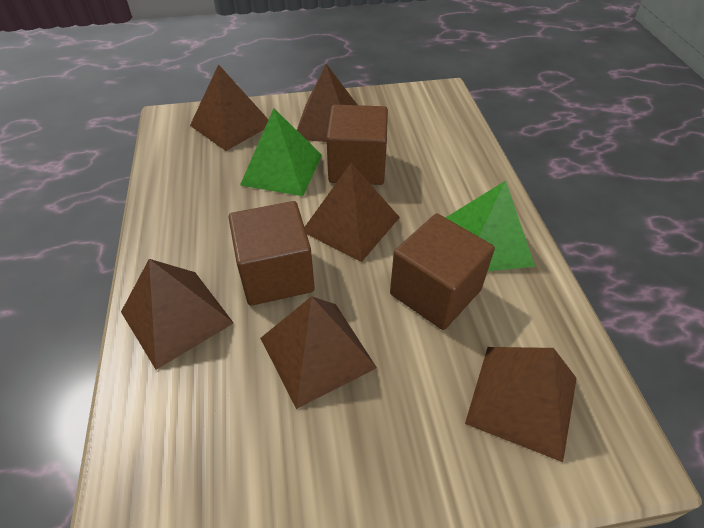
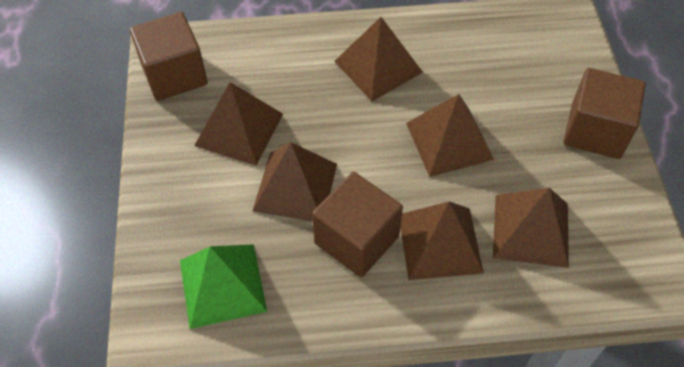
green pyramid: [240,108,322,196] [446,181,535,271] = 2 -> [180,244,267,329] = 1

